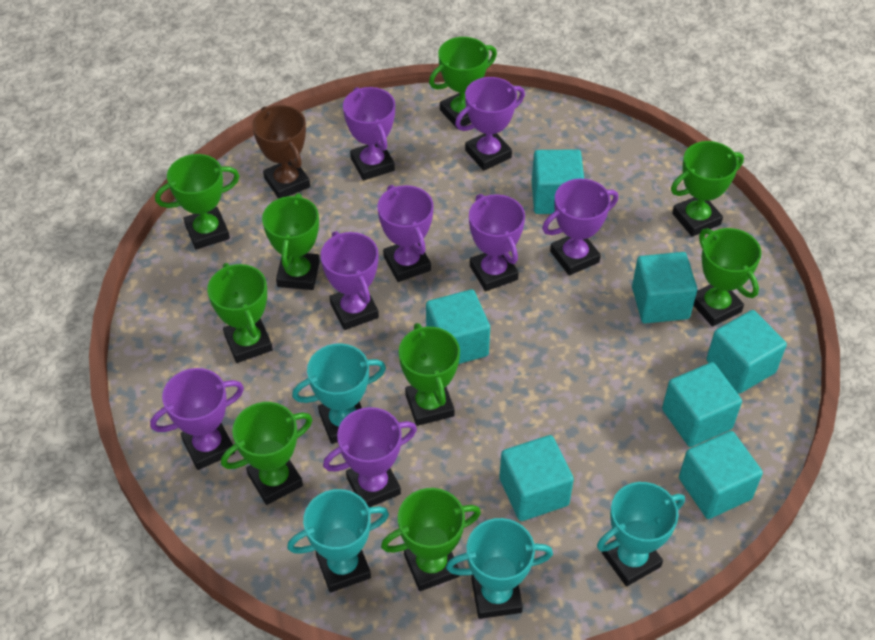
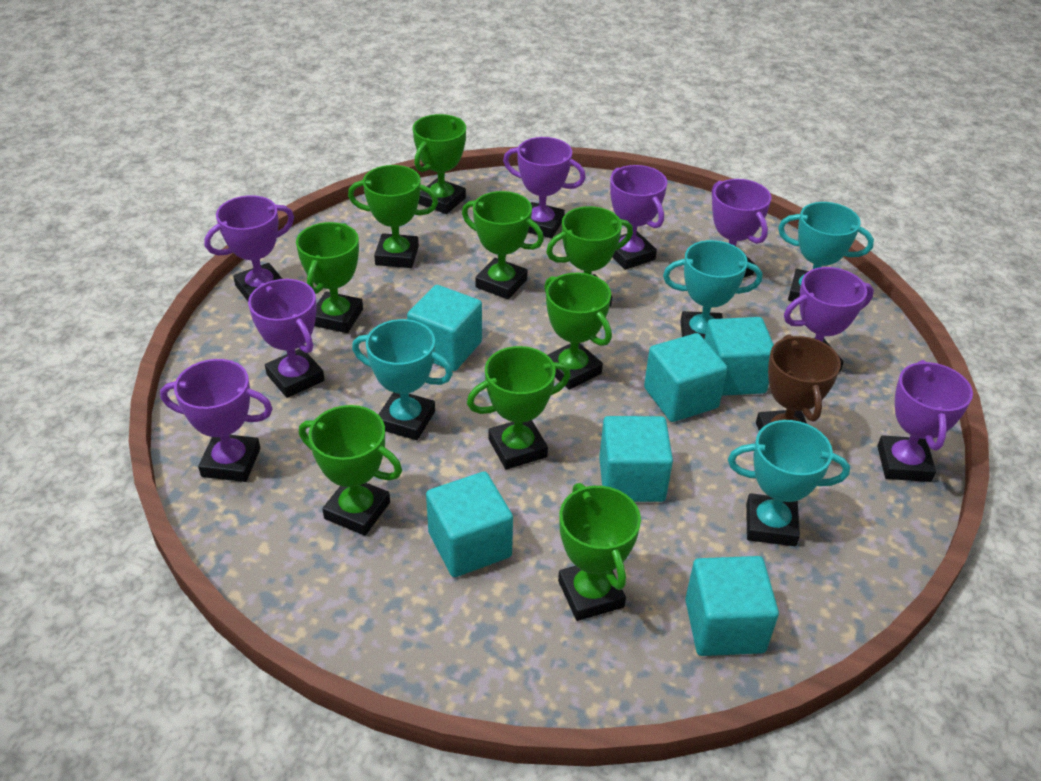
turquoise cube: [426,289,490,364] [499,435,574,521] [532,149,584,214] [632,252,697,323] [662,362,742,447] [679,431,763,519] [706,310,787,394] = 7 -> [407,285,482,371] [426,471,513,577] [599,416,673,502] [644,333,727,422] [685,556,779,656] [704,317,774,396] = 6

